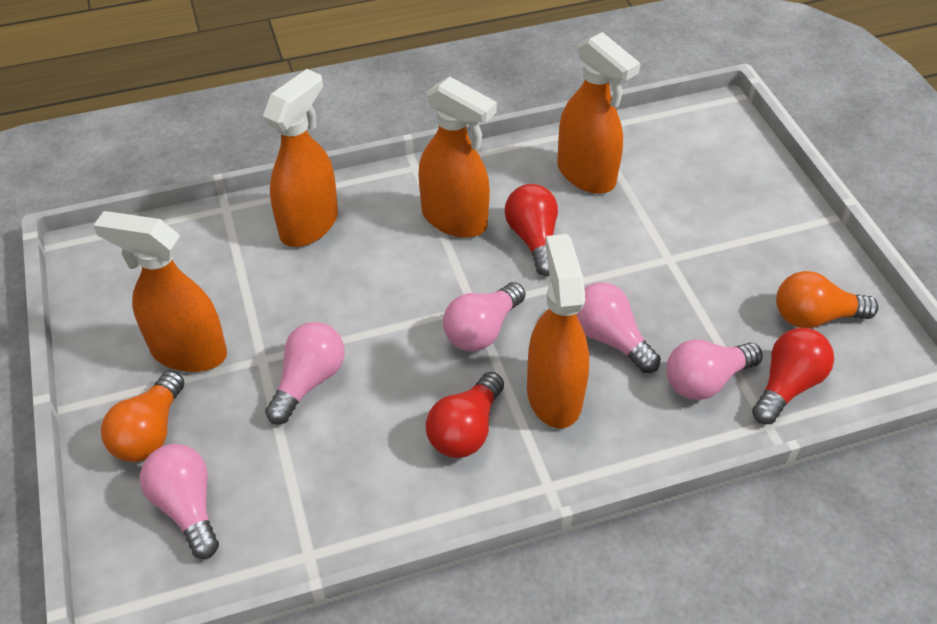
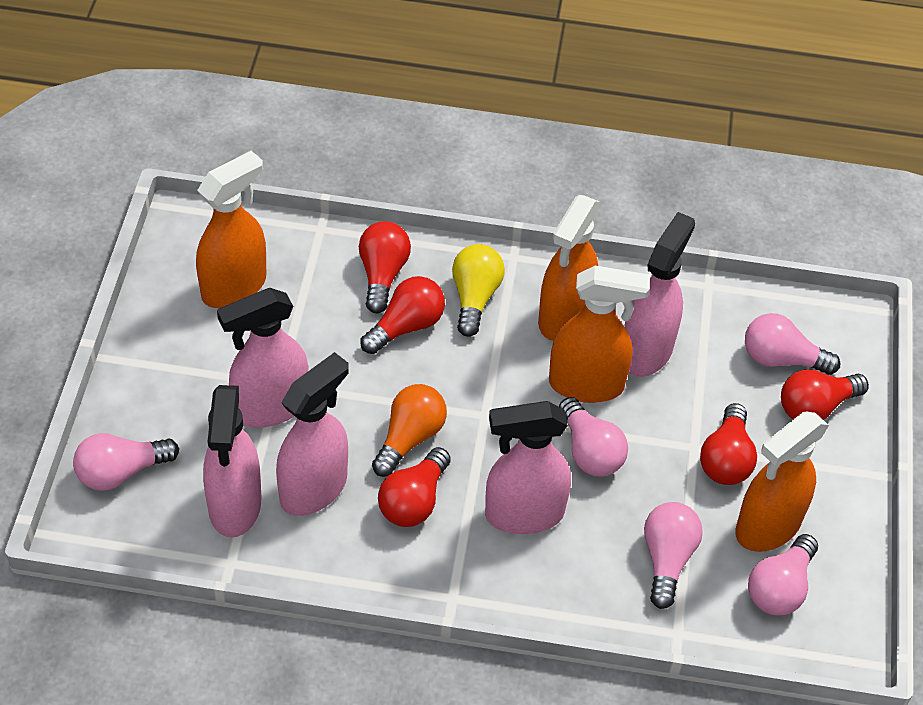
orange light bulb: [101,371,184,462] [776,271,878,328] = 2 -> [372,384,447,477] = 1
orange spray bottle: [93,211,227,372] [263,69,338,247] [418,76,497,238] [527,234,589,428] [557,32,641,194] = 5 -> [196,150,267,308] [538,195,600,341] [549,266,650,403] [735,412,829,552] = 4
pink spray bottle: none = 0 -> [203,385,261,537] [217,288,309,428] [276,352,349,516] [485,401,571,534] [624,212,695,377] = 5
red light bulb: [426,372,504,458] [505,184,558,276] [752,328,834,424] = 3 -> [359,221,411,313] [360,276,445,354] [378,447,451,527] [700,403,757,485] [781,369,869,420] = 5
yellow light bulb: none = 0 -> [452,244,505,337] = 1

